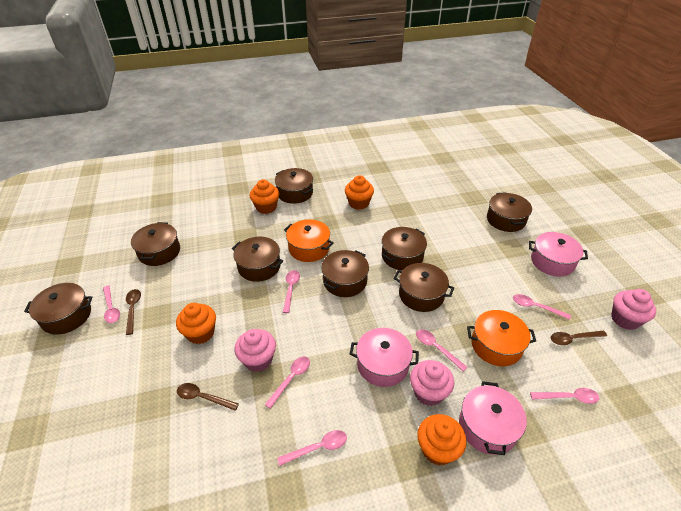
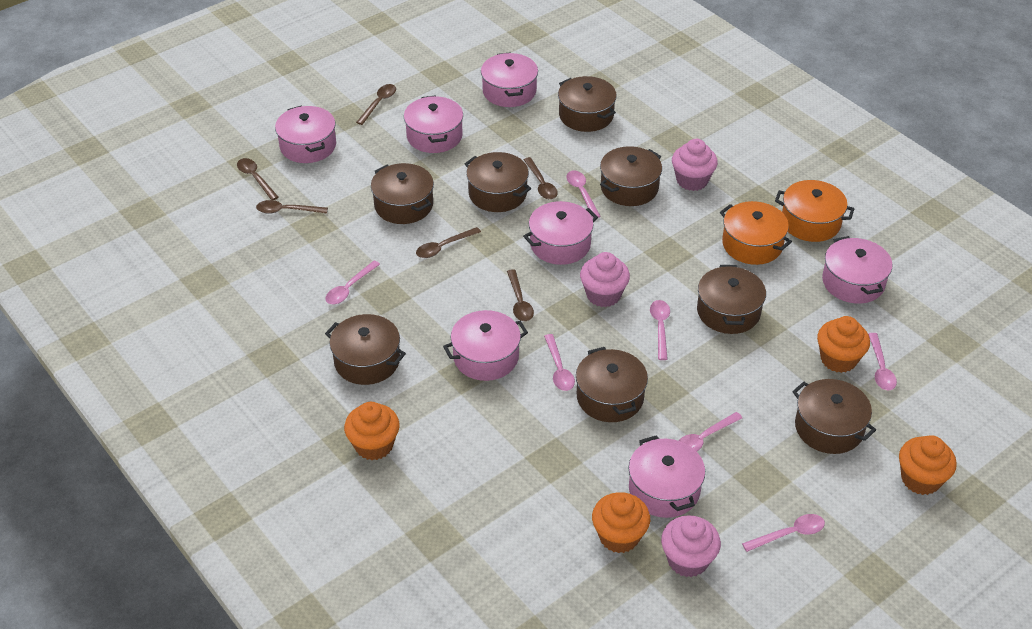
brown spoon: [126,289,141,335] [177,383,239,411] [551,331,607,345] = 3 -> [237,158,279,200] [256,200,328,214] [356,84,396,125] [416,227,481,258] [507,269,534,321] [524,157,558,199] = 6
pink pot: [350,328,419,387] [459,381,527,455] [529,232,588,277] = 3 -> [275,106,336,163] [404,95,463,153] [443,310,528,381] [481,52,538,107] [523,201,598,265] [629,435,705,518] [822,236,892,304] = 7

